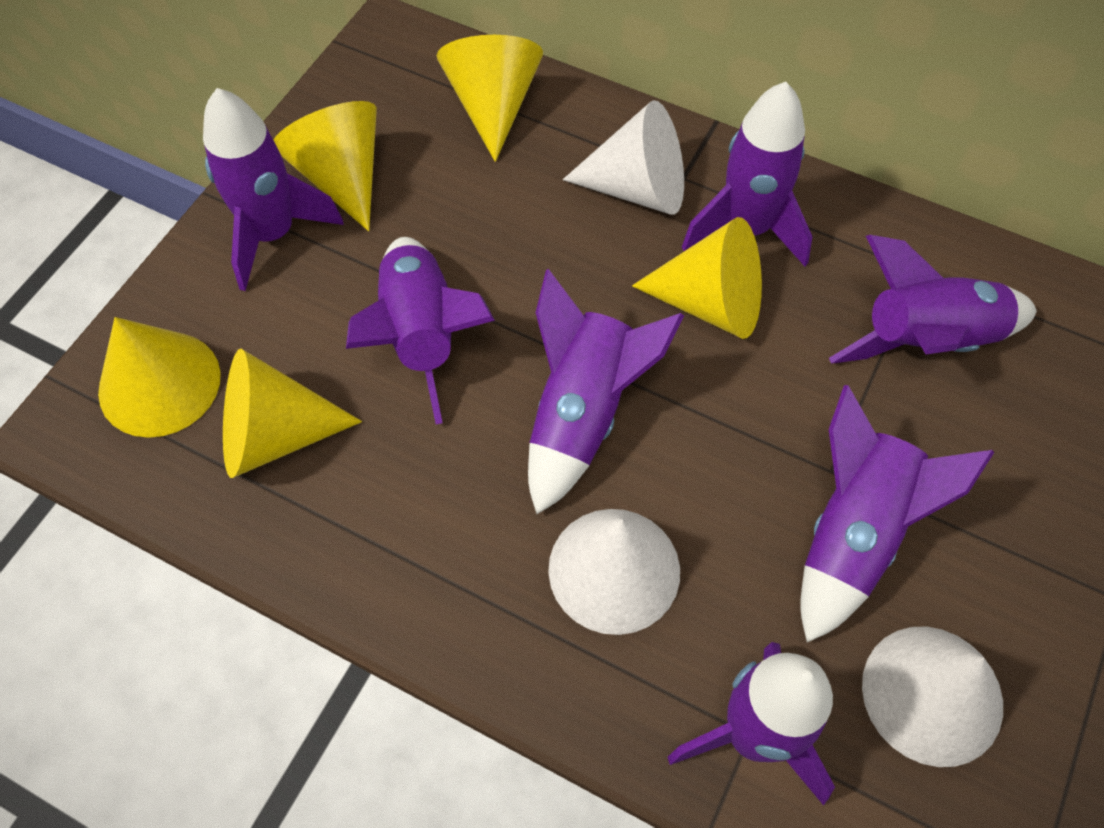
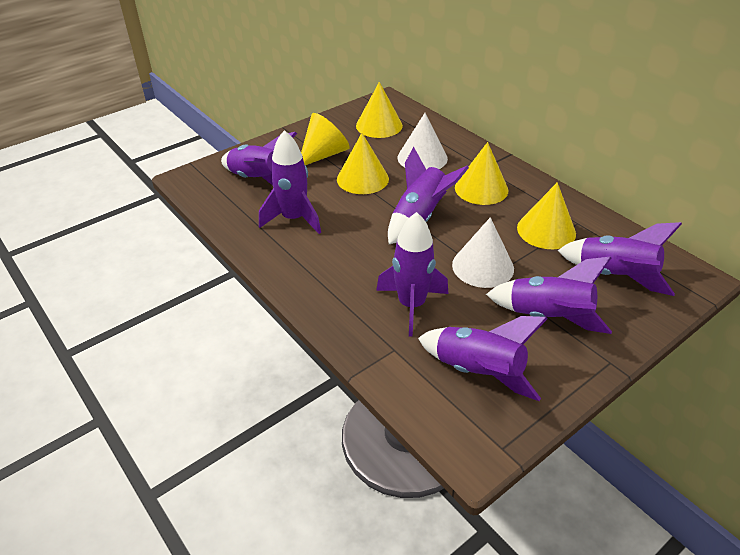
white cone: [548,509,680,635] [563,100,684,215] [862,626,1003,767] = 3 -> [398,113,448,170] [452,217,514,288] = 2

